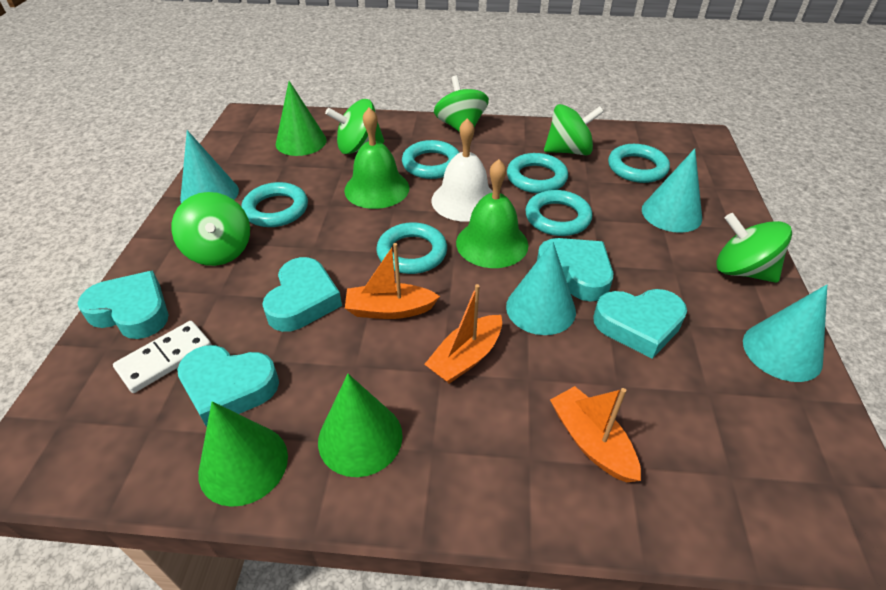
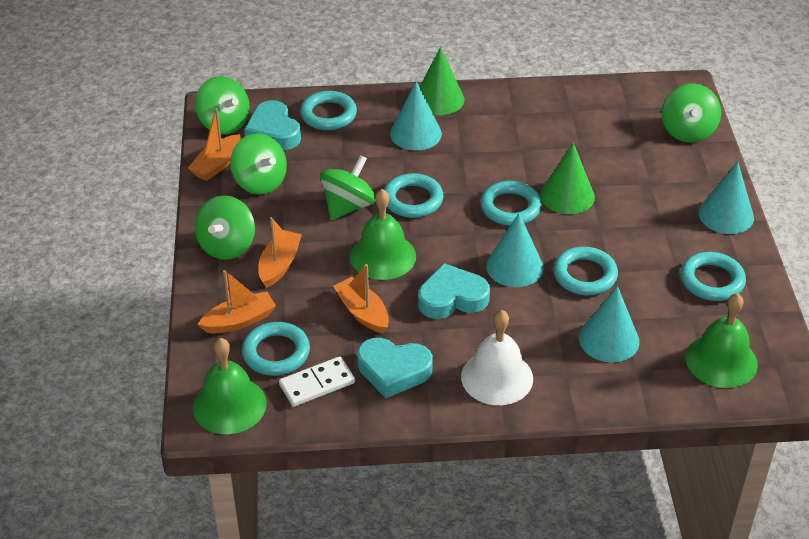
green bell: [344,108,409,209] [456,159,528,268] = 2 -> [193,338,267,434] [350,189,416,280] [685,293,758,388] = 3
green cone: [198,401,288,507] [276,81,327,156] [318,374,403,477] = 3 -> [420,47,464,115] [540,142,595,214] = 2
orange boat: [345,243,440,319] [424,284,502,384] [550,386,641,482] = 3 -> [188,108,241,181] [198,270,276,333] [258,217,302,288] [333,264,389,333] = 4
turquoise heart: [78,271,168,339] [177,345,279,427] [262,257,342,332] [537,238,613,301] [593,289,687,359] = 5 -> [244,100,301,150] [357,338,433,398] [418,263,490,319] = 3

